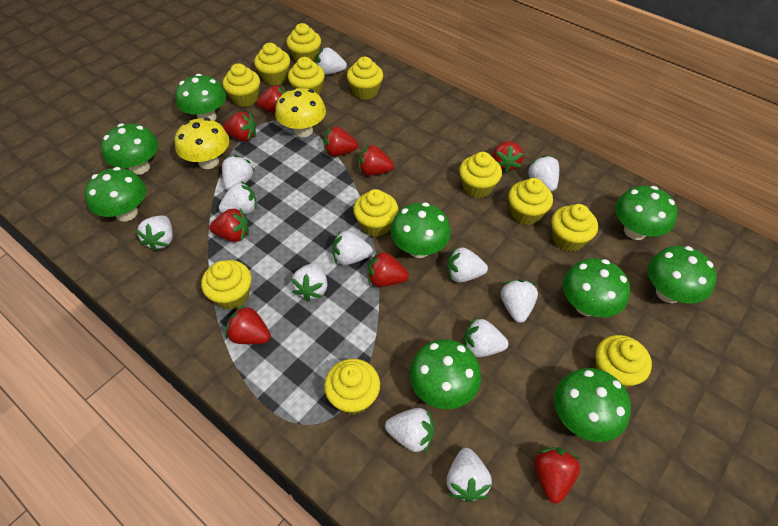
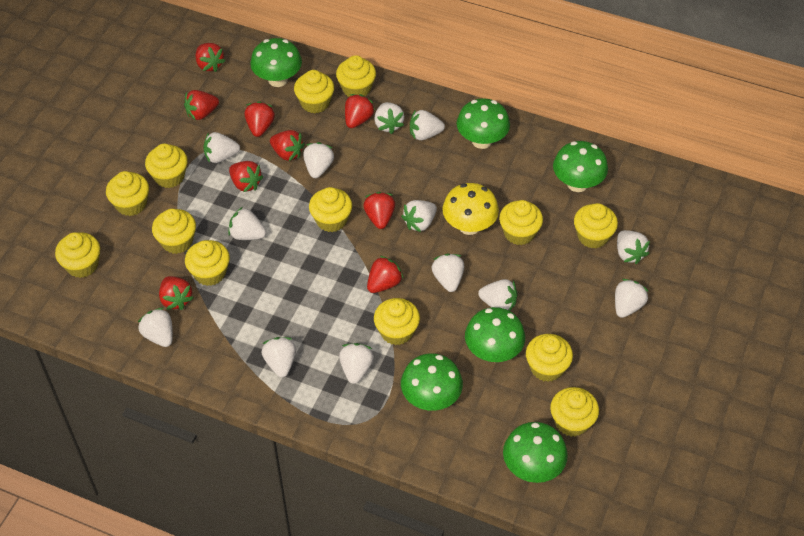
green mushroom: [85,167,146,222] [101,123,158,175] [175,74,226,120] [390,202,451,258] [409,339,481,409] [554,368,631,442] [563,258,630,317] [615,186,677,240] [647,246,717,304] = 9 -> [250,38,302,87] [401,353,463,411] [457,98,510,149] [465,307,525,362] [503,422,568,483] [553,141,608,192] = 6
white strawberry: [136,215,173,252] [219,181,257,214] [222,155,255,190] [292,263,327,301] [316,47,347,75] [332,230,373,265] [385,408,434,453] [446,448,492,503] [447,247,488,283] [463,317,508,357] [501,280,538,323] [527,155,559,191] = 12 -> [138,308,173,347] [204,132,240,163] [228,207,266,240] [261,337,296,377] [303,142,334,178] [339,343,374,384] [374,102,404,134] [401,200,437,232] [410,110,445,140] [431,254,464,292] [478,279,517,311] [615,279,649,318] [617,230,650,264] = 13
yellow cupcake: [201,260,252,310] [223,63,260,107] [254,43,290,85] [287,23,321,63] [288,57,325,95] [324,359,380,415] [347,57,383,100] [353,189,398,237] [459,152,502,198] [508,178,553,225] [551,204,598,252] [595,335,652,388] = 12 -> [55,232,100,278] [106,171,149,216] [145,144,188,188] [152,209,196,254] [185,240,230,286] [294,70,334,113] [309,187,352,232] [336,55,376,97] [374,298,420,345] [499,200,543,245] [526,334,573,382] [550,387,599,437] [574,203,618,248] = 13
yellow mushroom: [175,118,229,169] [275,88,326,137] = 2 -> [442,183,499,235] = 1

